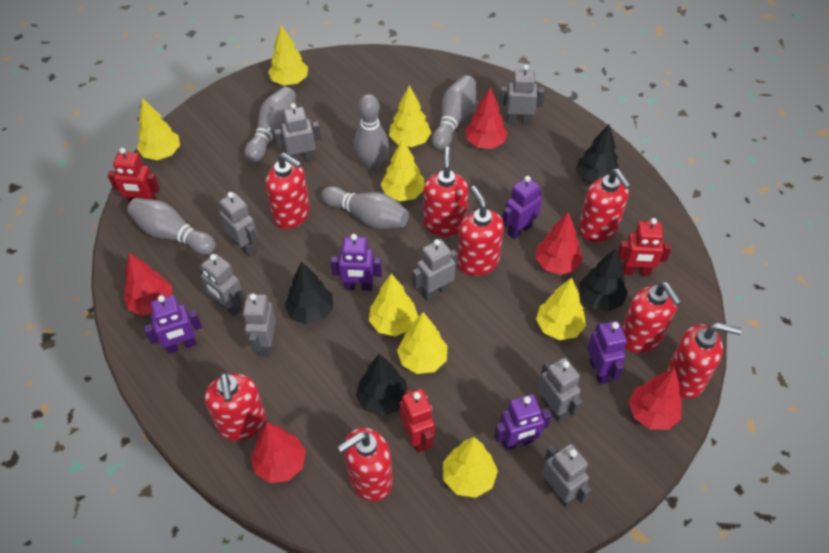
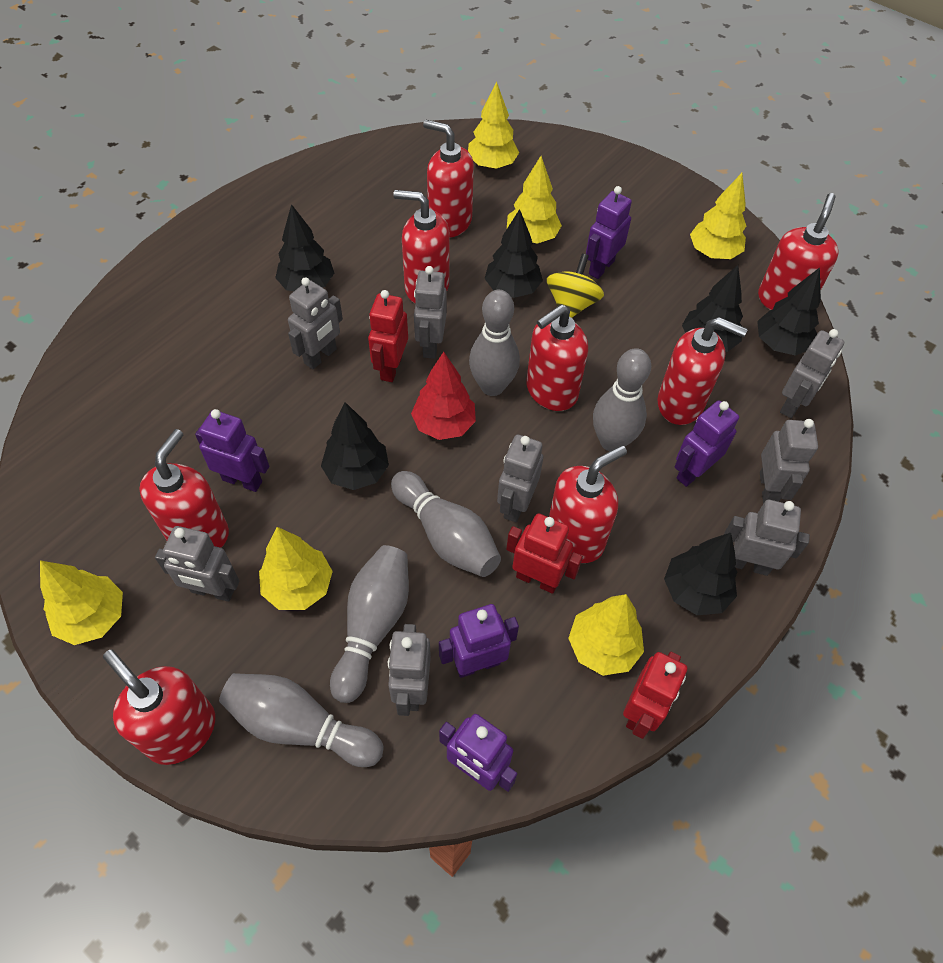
black tree: [285,261,333,324] [356,354,407,416] [576,124,619,184] [579,249,628,311] = 4 -> [275,204,334,291] [321,402,389,490] [485,209,543,298] [664,533,737,615] [682,265,743,352] [757,267,821,355] = 6
red tree: [123,253,172,316] [251,422,306,483] [465,87,508,149] [535,212,583,275] [629,369,682,430] = 5 -> [411,352,476,440] = 1
yellow spinning top: none = 0 -> [547,253,604,318] = 1
yellow tree: [137,98,180,160] [268,25,308,86] [369,274,418,336] [381,139,424,201] [389,85,431,147] [397,312,448,374] [443,437,498,498] [536,277,586,340] = 8 -> [40,560,123,645] [259,527,333,610] [468,81,519,169] [507,156,562,244] [568,594,644,676] [690,173,746,259] = 6

